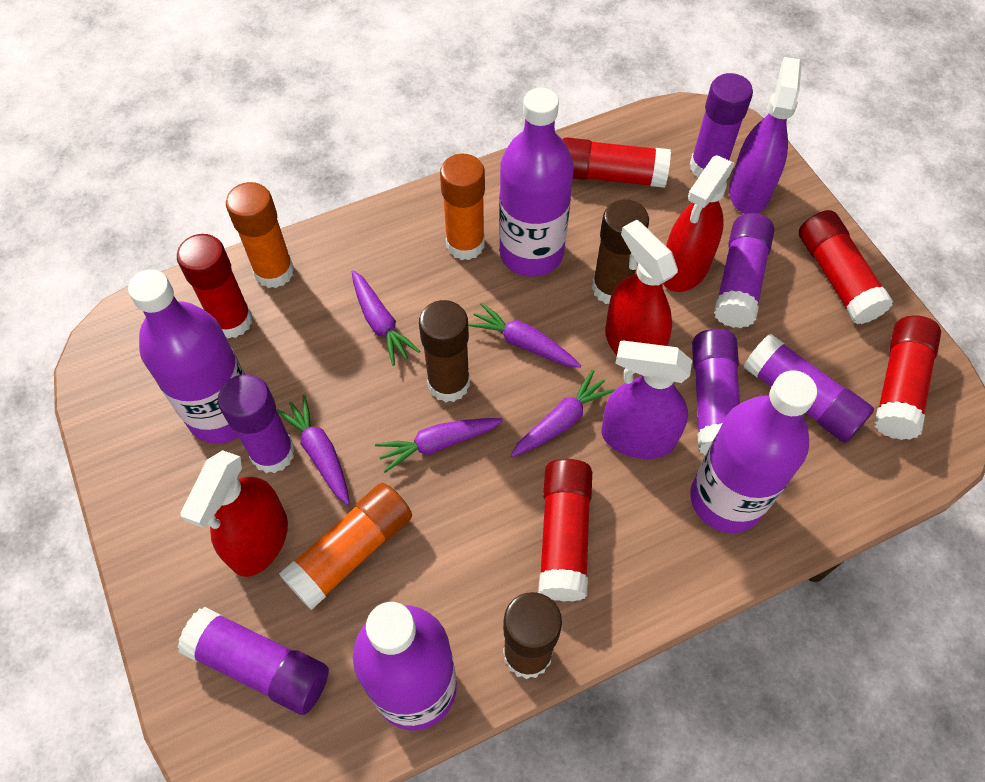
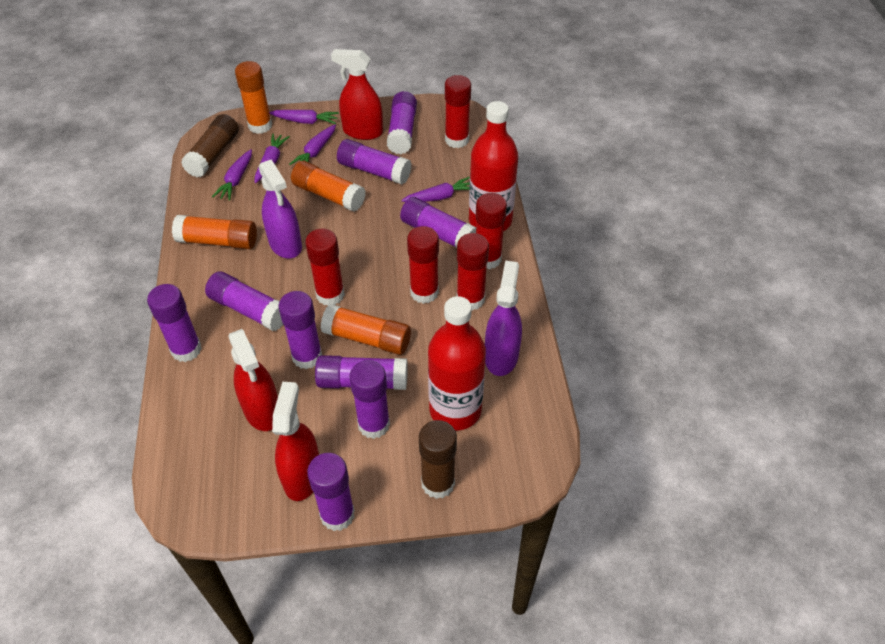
brown glue stick: [419,300,470,403] [503,592,562,679] [592,199,649,304] = 3 -> [181,114,239,177] [419,420,457,499] = 2
orange glue stick: [226,182,294,288] [279,483,412,610] [440,154,485,260] = 3 -> [172,215,257,249] [235,61,272,134] [291,161,366,212] [321,304,411,355] = 4
purple bottle: [128,269,245,444] [353,602,457,730] [499,88,574,277] [690,370,817,533] = 4 -> none = 0
purple glue stick: [177,607,329,715] [218,374,295,473] [690,73,753,178] [692,329,740,455] [714,213,774,328] [744,334,874,443] = 6 -> [147,284,202,362] [205,272,283,331] [278,291,322,369] [307,453,355,531] [315,355,408,390] [337,139,412,185] [350,360,390,439] [387,91,417,154] [400,197,476,248] = 9
red bottle: none = 0 -> [428,296,486,431] [469,101,518,231] = 2

